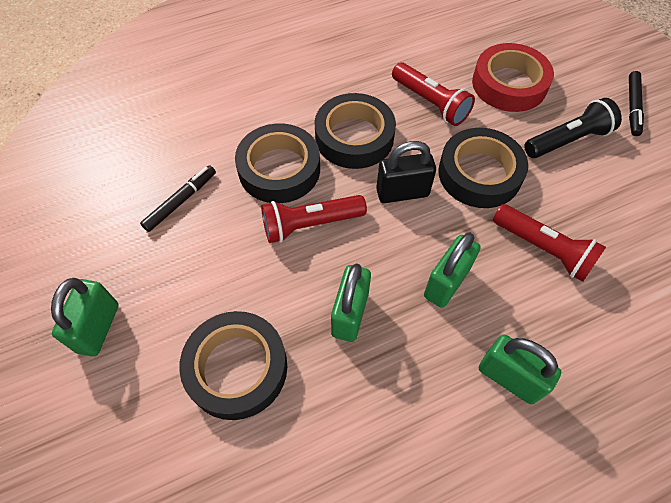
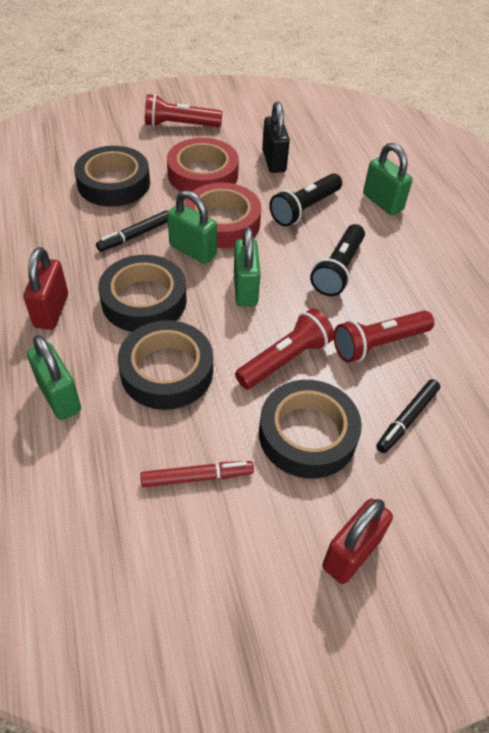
black flashlight: [524,98,622,158] = 1 -> [269,173,342,226] [310,224,365,296] = 2
red marker: none = 0 -> [140,461,254,487] = 1
red padlock: none = 0 -> [23,247,68,330] [322,499,393,584] = 2
red tape: [472,43,554,112] = 1 -> [167,138,239,192] [184,182,261,248] = 2

